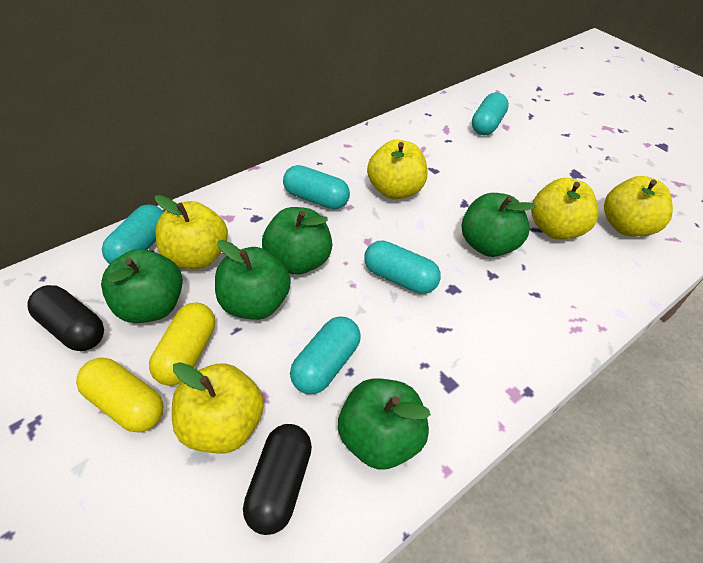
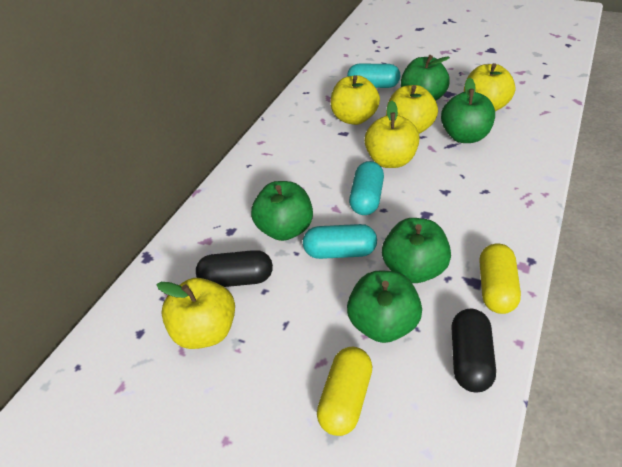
turquoise capsule: [102,204,164,264] [283,165,350,209] [290,316,361,394] [364,240,441,294] [472,92,509,135] = 5 -> [303,224,377,259] [347,64,400,88] [349,161,384,215] = 3

